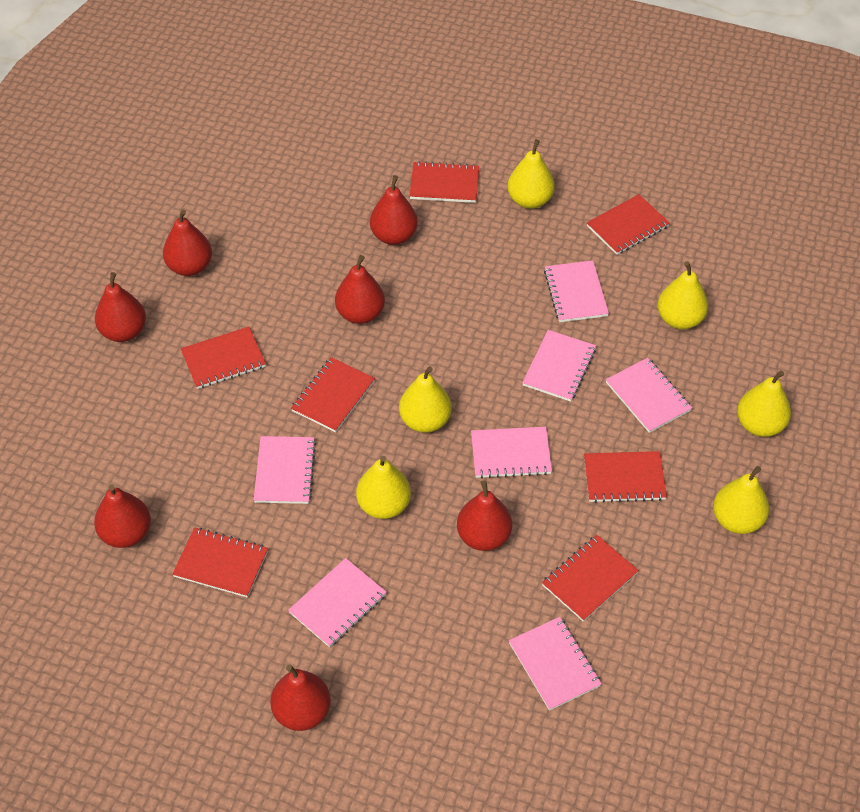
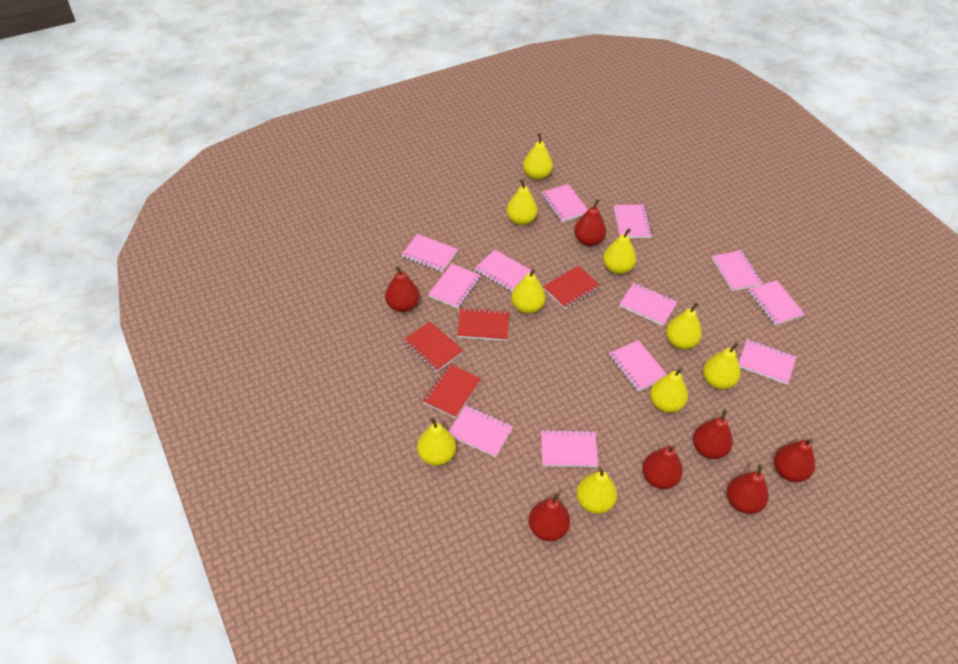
pink notebook: [254,436,316,504] [288,558,386,647] [471,427,552,479] [509,617,602,711] [522,330,596,402] [544,260,609,322] [606,358,692,433] = 7 -> [402,234,458,272] [428,263,481,309] [449,405,513,457] [475,250,531,292] [541,184,588,222] [541,429,598,467] [609,340,667,391] [614,204,652,238] [619,283,677,326] [712,250,763,291] [738,339,796,385] [748,280,804,325] = 12
red notebook: [172,527,268,598] [181,327,266,389] [291,357,375,432] [409,161,479,203] [542,535,639,622] [584,451,667,503] [587,194,670,255] = 7 -> [403,322,464,372] [423,364,481,418] [457,308,509,341] [543,266,601,309] = 4
yellow pear: [356,456,411,519] [399,366,452,433] [507,139,555,209] [658,261,708,329] [713,466,769,534] [737,370,791,437] = 6 -> [417,417,456,466] [506,179,538,225] [511,269,546,314] [523,133,553,180] [576,468,617,514] [603,228,636,274] [650,368,688,413] [666,302,702,349] [703,343,740,389] = 9

